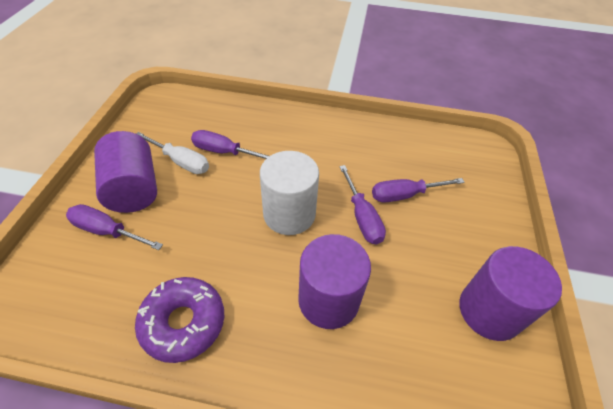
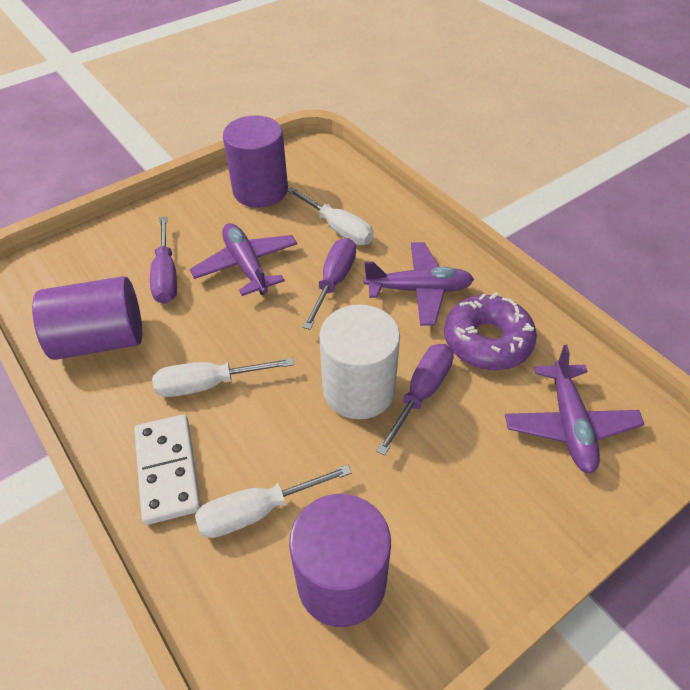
purple plane: none = 0 -> [190,223,297,296] [364,242,474,326] [505,345,644,474] = 3
purple screwdriver: [66,204,163,250] [191,130,269,159] [339,165,386,244] [372,178,465,203] = 4 -> [150,217,177,304] [303,238,356,330] [376,344,454,456] = 3
white domino: none = 0 -> [134,414,201,525] = 1
white screwdriver: [136,132,209,174] = 1 -> [152,358,294,397] [195,465,352,538] [287,187,374,245] = 3

